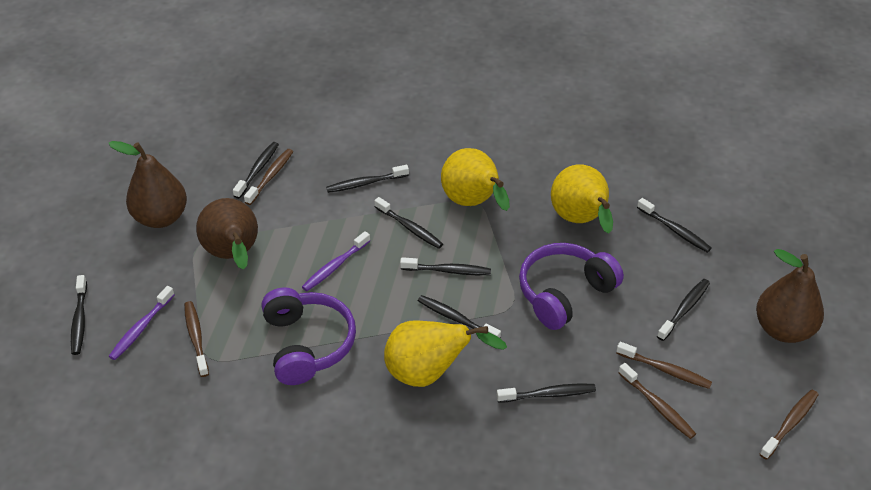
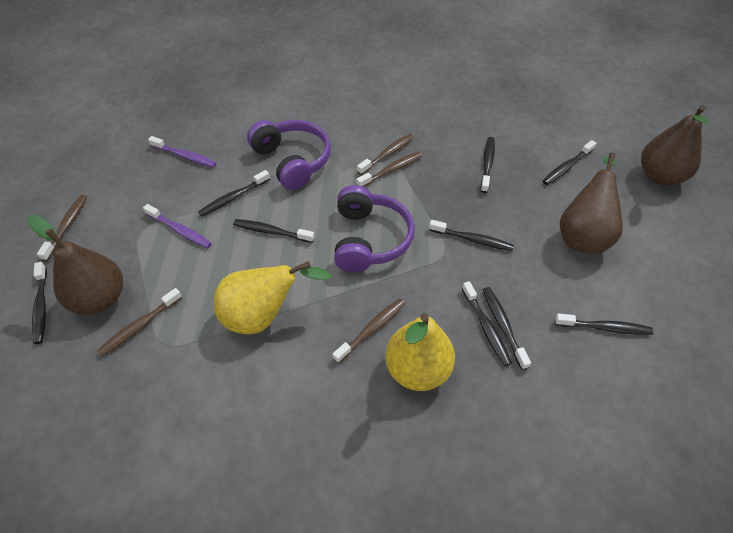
yellow pear: [384,320,507,387] [441,148,510,211] [551,164,613,234] = 3 -> [214,261,331,334] [385,313,455,391] = 2

